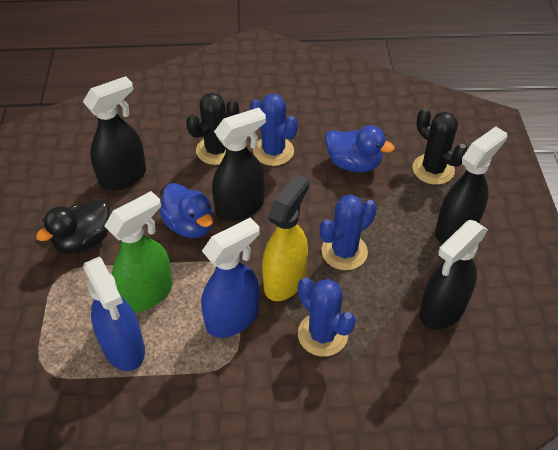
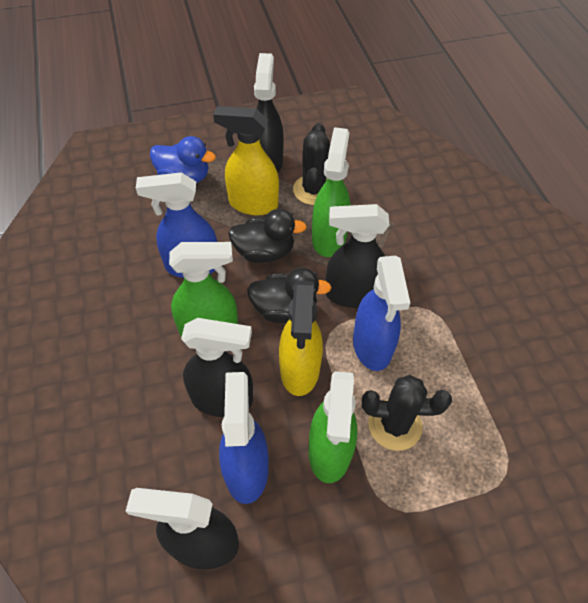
black duck: [36,200,110,254] = 1 -> [228,209,307,263] [247,267,332,323] = 2
blue cactus: [250,93,298,166] [298,278,356,357] [319,194,377,270] = 3 -> none = 0
blue duck: [159,183,213,238] [325,125,395,172] = 2 -> [150,136,216,183] = 1
blue spray bottle: [83,257,145,371] [201,217,260,338] = 2 -> [136,172,217,278] [219,372,269,504] [353,256,410,371] = 3
green spray bottle: [104,191,173,313] = 1 -> [169,242,238,337] [309,371,357,483] [312,127,351,257] = 3
yellow spray bottle: [262,174,309,301] = 1 -> [213,106,279,215] [279,281,323,396] = 2

